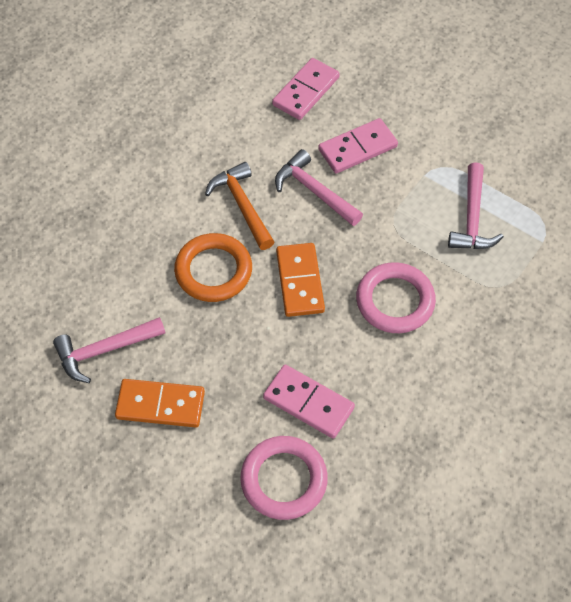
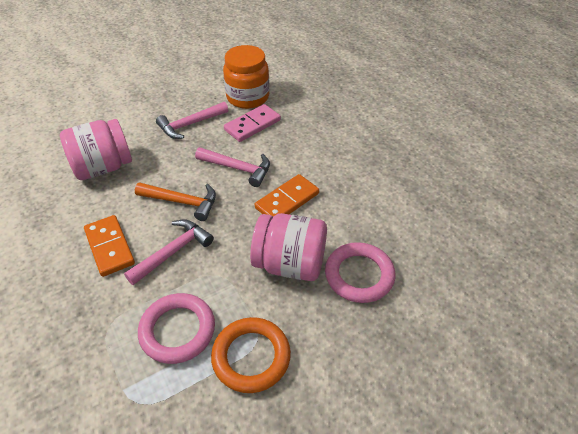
orange jar: none = 0 -> [223,45,270,109] = 1
pink domino: [263,364,355,439] [272,58,340,120] [318,118,398,173] = 3 -> [224,104,281,142] = 1
pink jar: none = 0 -> [60,119,132,180] [250,213,327,281] = 2

